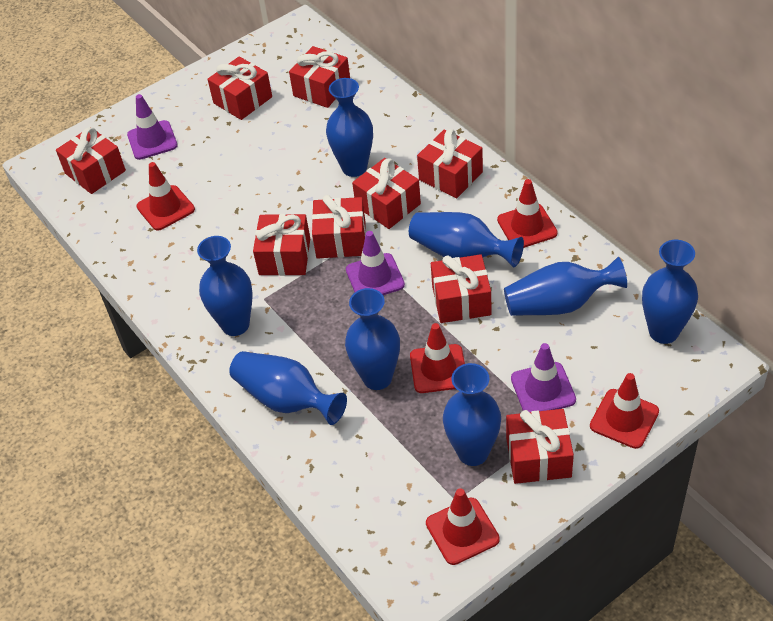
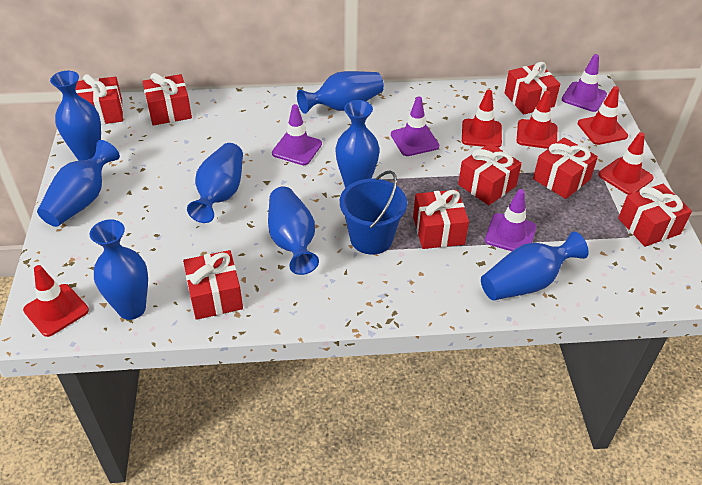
blue bucket: none = 0 -> [340,170,407,254] = 1
purple traffic cone: [127,94,178,160] [346,231,405,295] [511,343,576,412] = 3 -> [272,104,322,165] [391,96,439,156] [485,189,537,251] [562,54,607,112] = 4
red gift: [56,127,126,194] [208,56,272,120] [253,214,310,276] [289,46,350,108] [312,195,366,259] [352,158,421,229] [417,129,483,198] [431,254,492,323] [506,409,574,484] = 9 -> [76,74,123,125] [142,73,192,126] [183,250,243,320] [413,190,469,249] [458,143,522,205] [505,62,560,115] [533,137,598,199] [618,184,692,247] = 8

